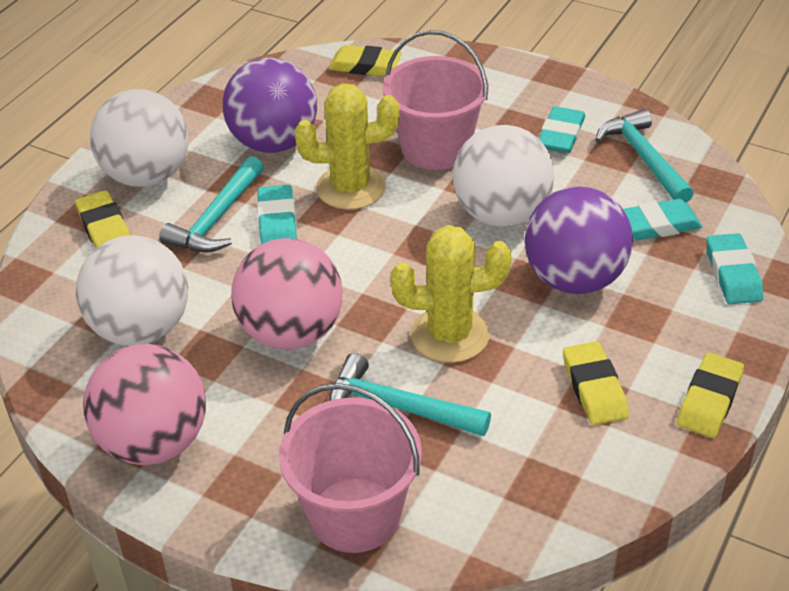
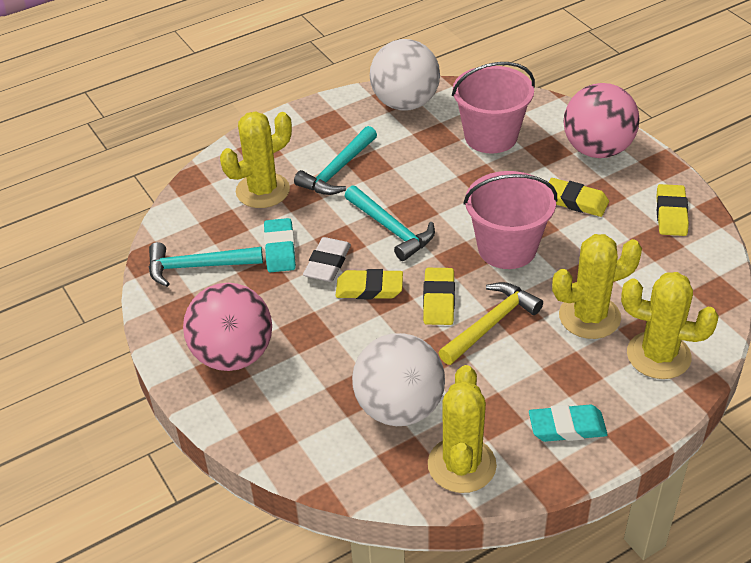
purple ball: [223,58,317,153] [525,186,633,294] = 2 -> none = 0
turquoise eraser: [257,185,297,244] [539,106,585,153] [623,199,702,240] [706,233,763,304] = 4 -> [264,218,296,272] [529,405,608,442] = 2
white ball: [76,235,188,346] [90,89,189,187] [453,125,554,227] = 3 -> [352,333,445,426] [370,39,440,110] = 2
white eraser: none = 0 -> [303,237,351,282] = 1
yellow cactus: [294,83,400,210] [390,225,511,363] = 2 -> [220,111,292,208] [428,365,497,493] [552,234,642,339] [621,272,719,379] = 4
yellow hammer: none = 0 -> [438,282,543,365] = 1

